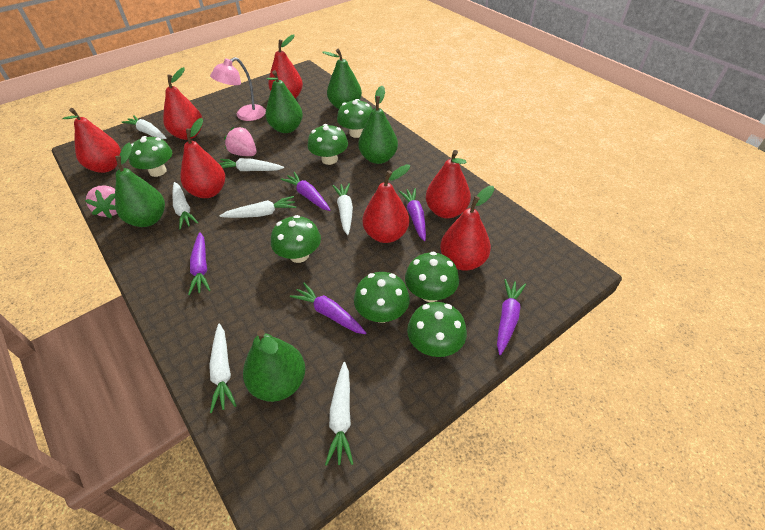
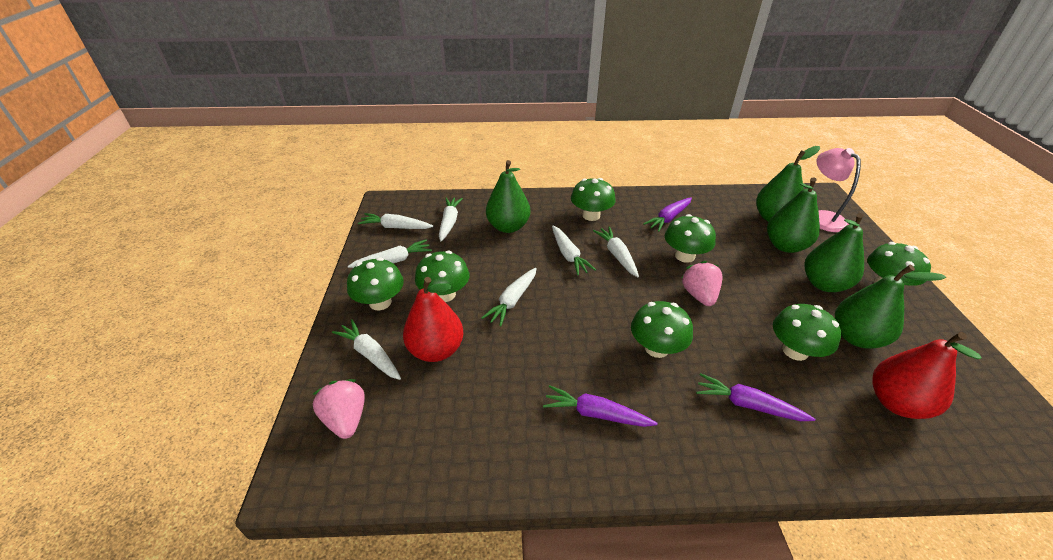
purple carrot: [188,232,210,295] [281,172,331,211] [290,283,366,334] [399,188,426,241] [497,279,526,355] = 5 -> [543,385,658,427] [643,198,692,232] [696,373,815,421] = 3
red pear: [62,108,121,173] [163,67,203,140] [180,118,225,198] [268,35,303,99] [363,164,410,243] [426,150,471,218] [440,186,494,271] = 7 -> [403,277,464,362] [872,332,982,419] = 2

